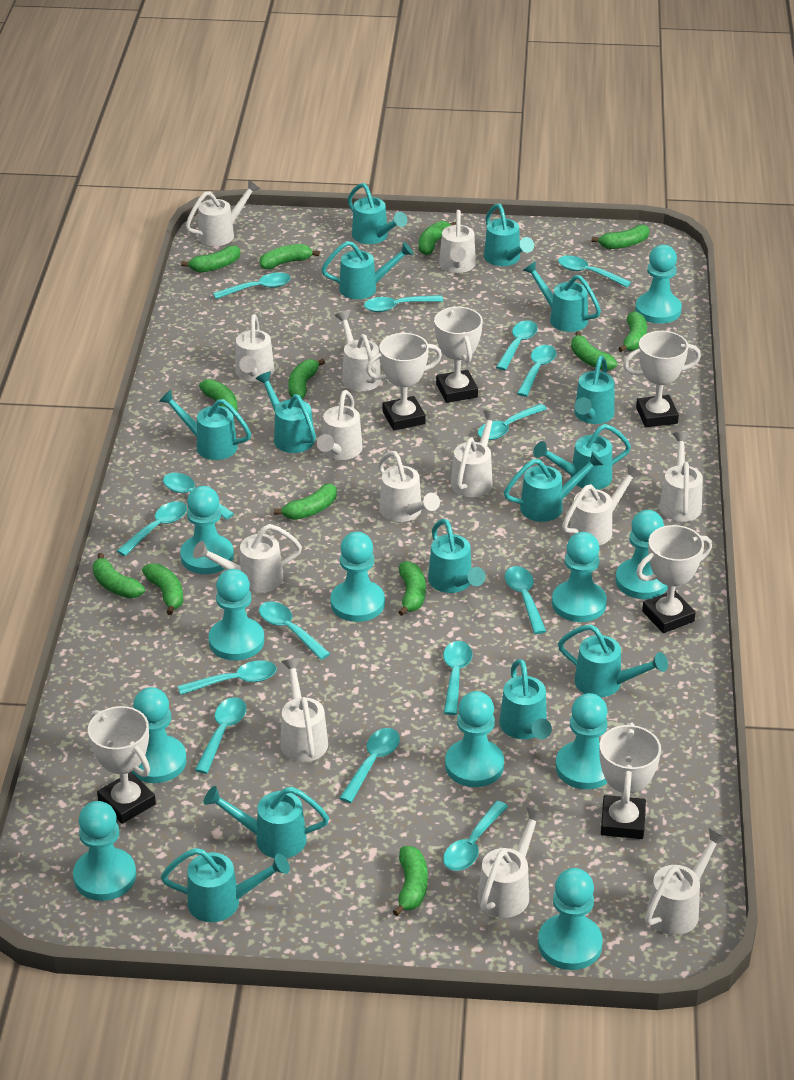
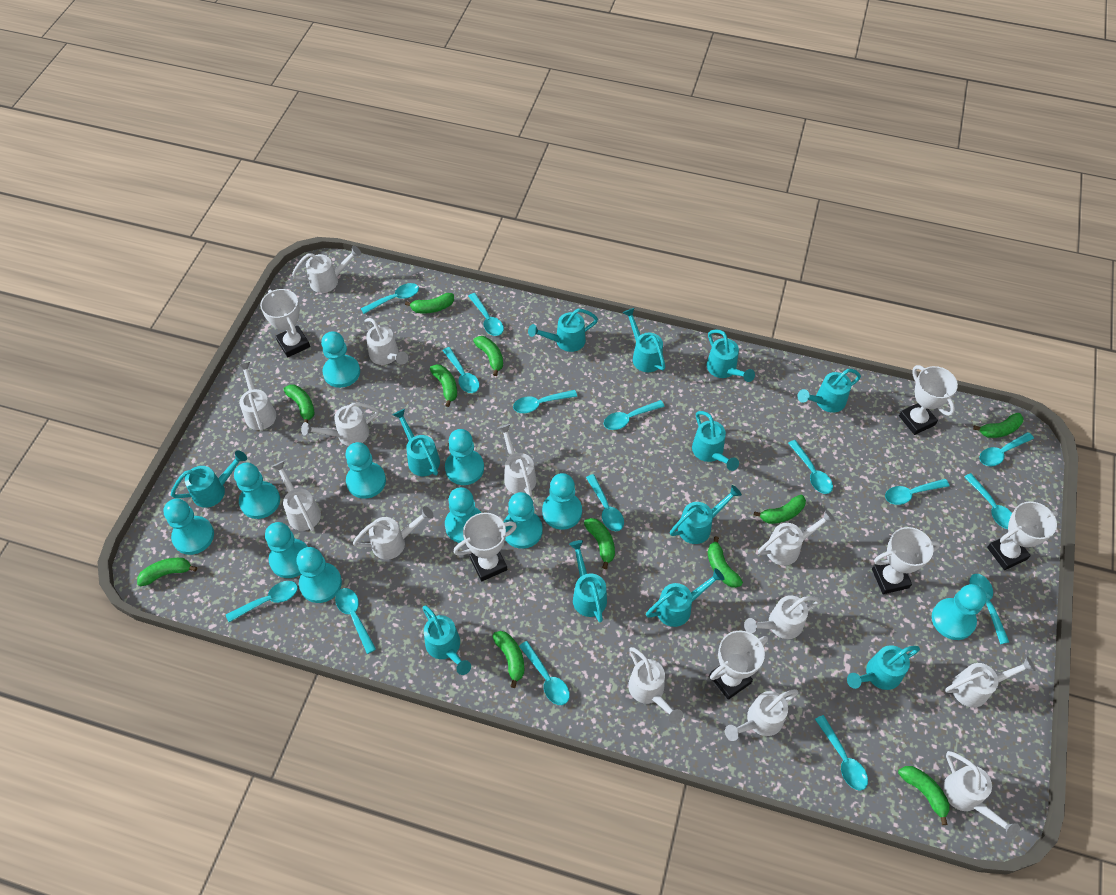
green banana: [93,553,145,598] [142,564,183,615] [181,245,240,272] [199,379,238,416] [260,244,320,269] [274,484,337,520] [288,359,325,399] [393,846,428,916] [398,561,426,616] [419,221,456,255] [571,331,617,371] [592,225,650,249] [618,311,647,352] = 13 -> [137,558,197,587] [283,385,315,423] [405,293,454,313] [430,364,457,407] [473,336,503,376] [492,631,524,688] [584,518,615,569] [708,536,743,588] [754,495,806,524] [898,766,950,825] [973,413,1024,438] = 11
turquoise watering can: [159,389,251,460] [161,848,290,922] [203,786,329,858] [255,371,316,453] [321,241,414,299] [347,183,407,244] [428,519,486,593] [484,204,534,266] [499,659,552,739] [504,451,604,522] [523,261,601,332] [533,424,631,490] [558,624,668,697] [574,356,615,424] = 14 -> [171,450,247,508] [393,409,440,476] [422,606,471,675] [528,309,598,352] [569,540,607,622] [623,308,665,372] [646,568,725,627] [670,485,742,544] [692,411,739,471] [707,330,755,382] [797,369,861,413] [847,645,920,690] = 12

